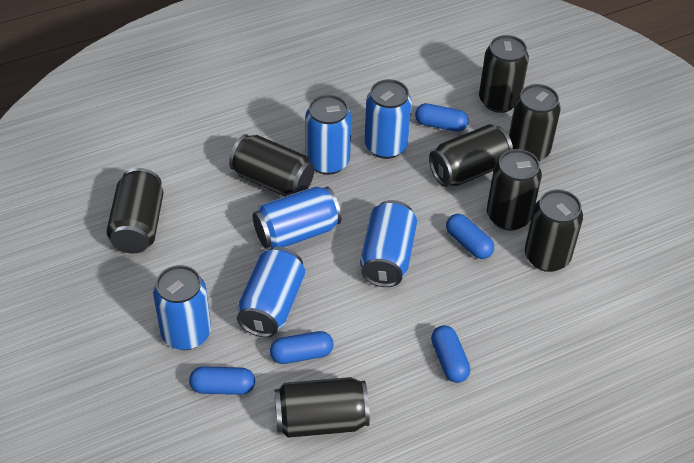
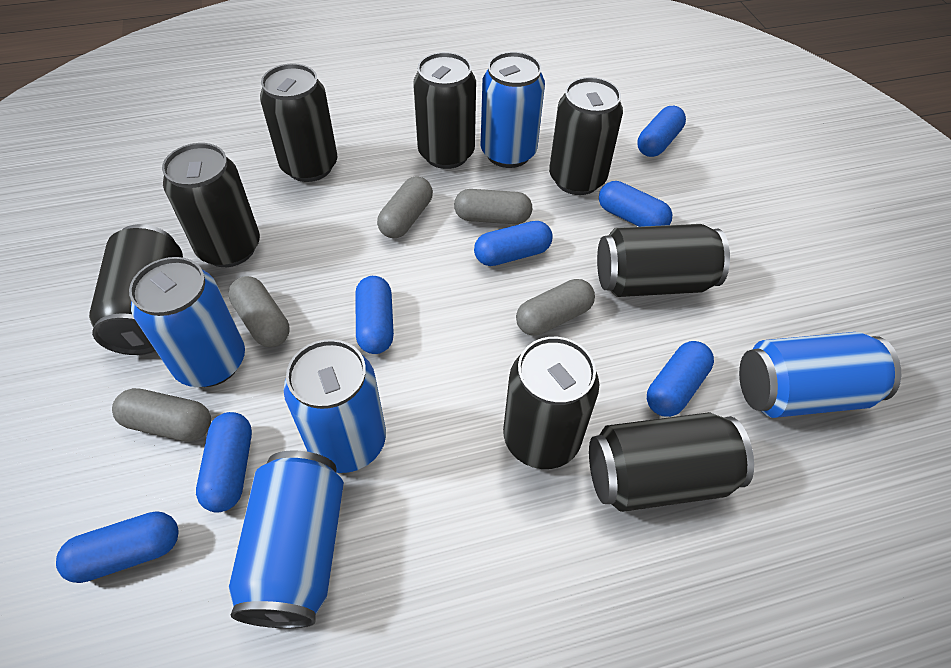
blue can: [153,265,211,350] [237,247,305,338] [253,186,341,248] [305,95,352,175] [360,200,417,287] [364,79,412,159] = 6 -> [129,257,245,387] [229,450,344,628] [284,339,386,473] [481,52,545,168] [739,332,901,418] = 5
blue capsule: [189,366,255,395] [270,331,334,364] [415,103,469,132] [431,325,470,383] [446,214,494,259] = 5 -> [56,511,179,583] [196,412,252,512] [355,276,394,354] [474,221,553,266] [599,181,672,227] [637,106,686,157] [647,341,714,417] = 7
grey capsule: none = 0 -> [112,388,211,442] [228,276,289,347] [377,176,433,238] [454,189,532,224] [516,279,595,336] = 5

